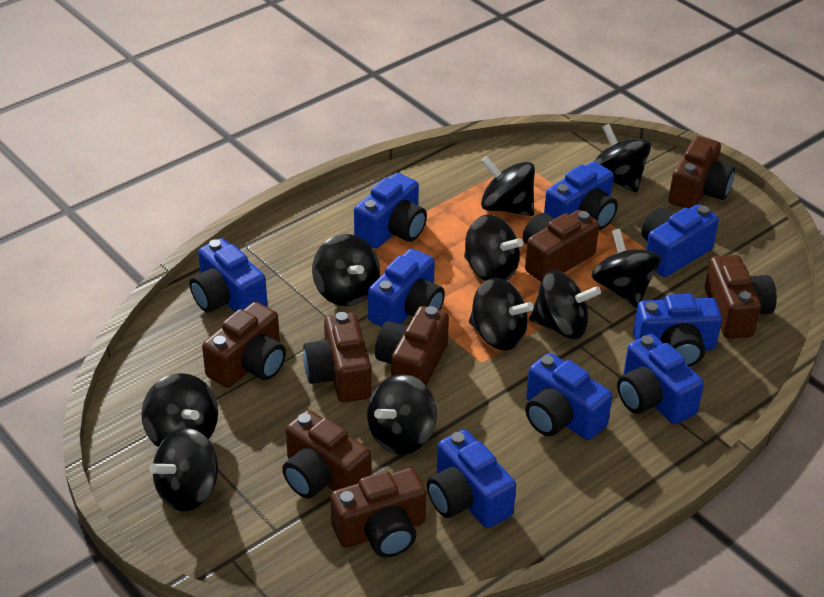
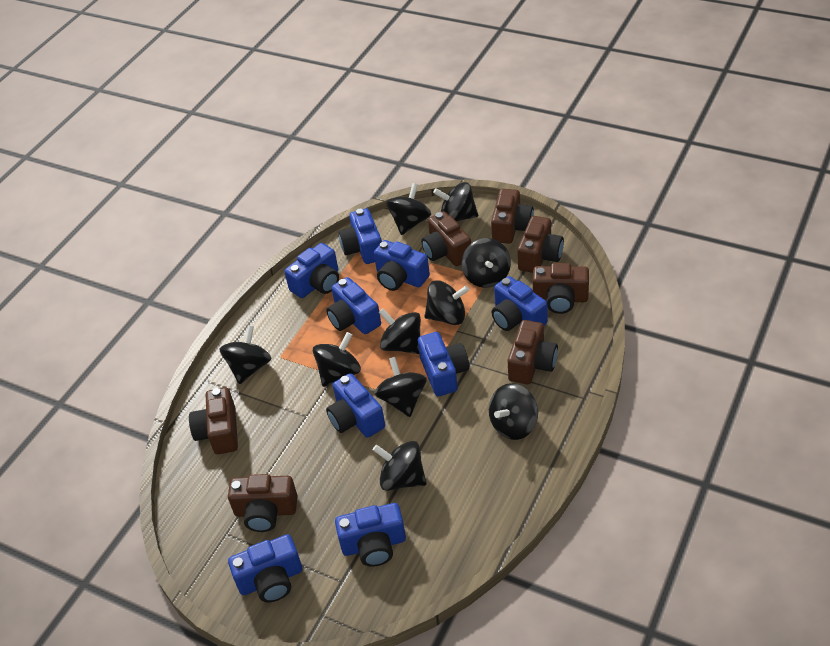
brown camera: [202,302,286,388] [282,410,371,498] [303,312,372,402] [330,468,426,557] [375,306,449,386] [523,210,599,282] [669,136,735,208] [705,255,777,339] = 8 -> [189,387,238,454] [228,474,298,532] [421,211,471,266] [491,189,534,244] [508,320,558,384] [517,216,564,273] [533,263,589,314] = 7

